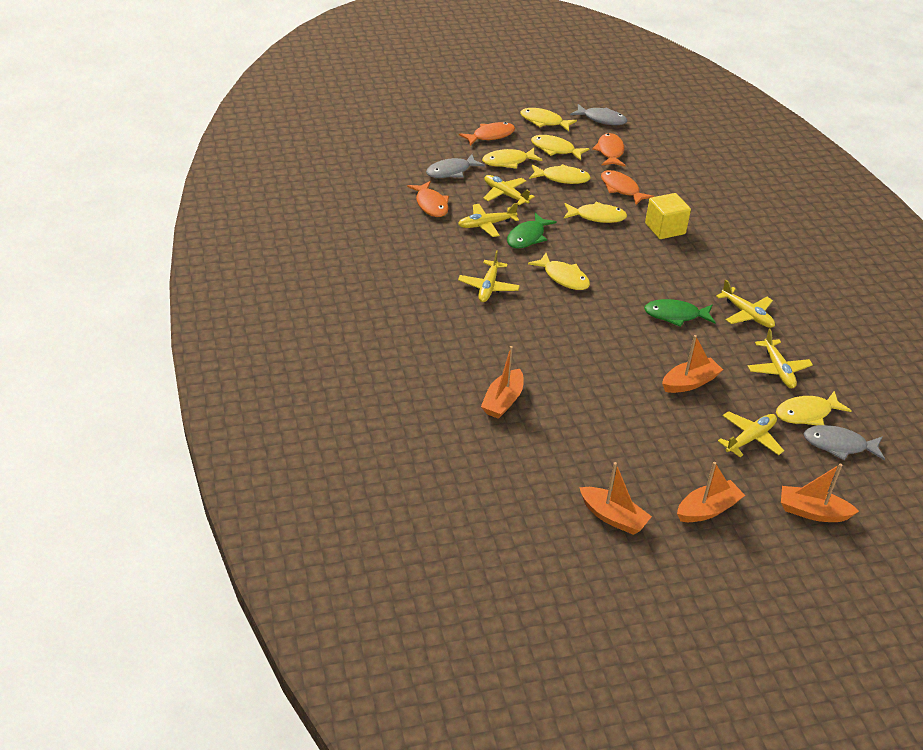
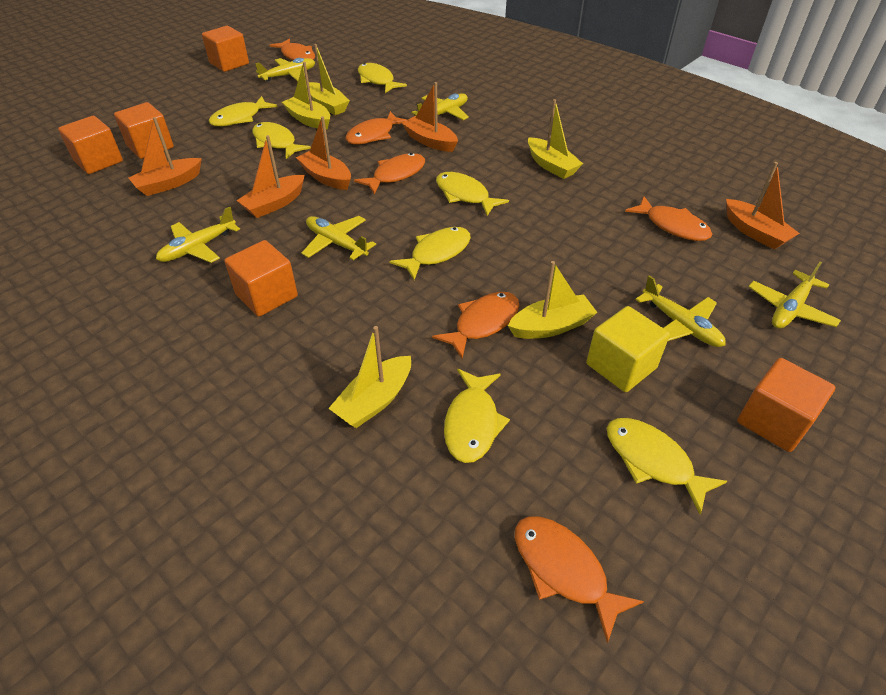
green fish: [507,213,557,248] [644,299,716,327] = 2 -> none = 0
grey fish: [426,154,485,178] [570,104,627,125] [804,425,885,461] = 3 -> none = 0
orange cube: none = 0 -> [58,116,123,174] [114,102,174,159] [202,26,249,72] [224,240,298,317] [737,358,835,452] = 5
orange fish: [407,181,449,217] [459,122,515,146] [592,133,626,167] [601,170,654,205] = 4 -> [269,39,315,61] [346,111,408,144] [354,153,425,195] [432,292,519,359] [515,516,644,643] [625,196,712,241] = 6
yellow boat: none = 0 -> [282,62,330,130] [309,44,350,115] [328,326,411,428] [508,261,598,339] [528,99,583,179] = 5

